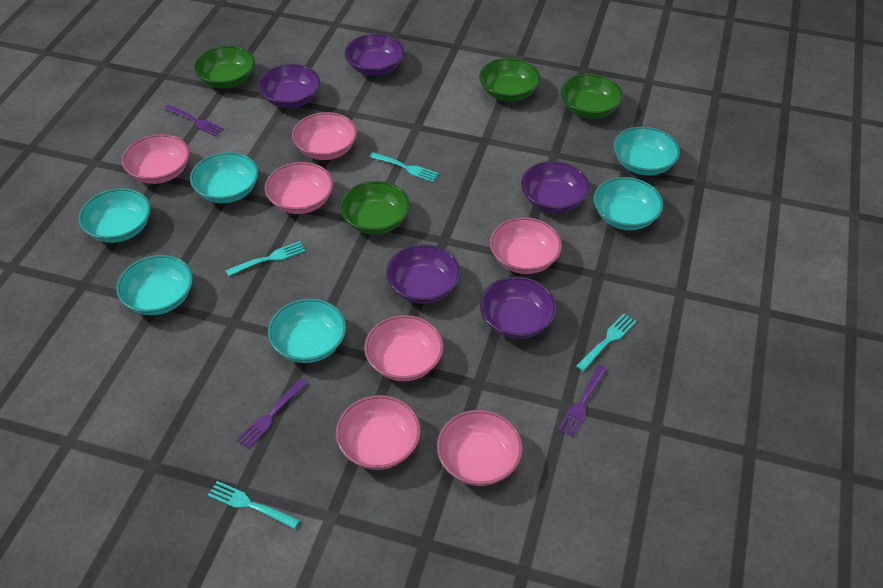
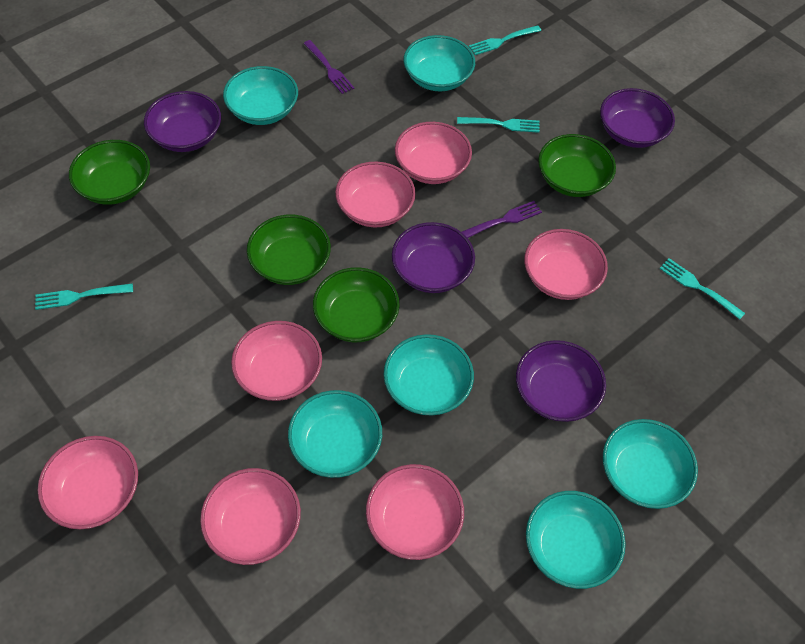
purple bowl: [258,64,320,108] [345,34,404,76] [386,244,460,304] [480,276,556,339] [521,161,589,213] = 5 -> [144,91,221,152] [392,222,475,293] [516,340,606,422] [600,88,675,148] = 4
purple fork: [164,105,224,136] [236,379,308,449] [558,365,607,437] = 3 -> [303,40,354,94] [462,201,542,238] = 2

